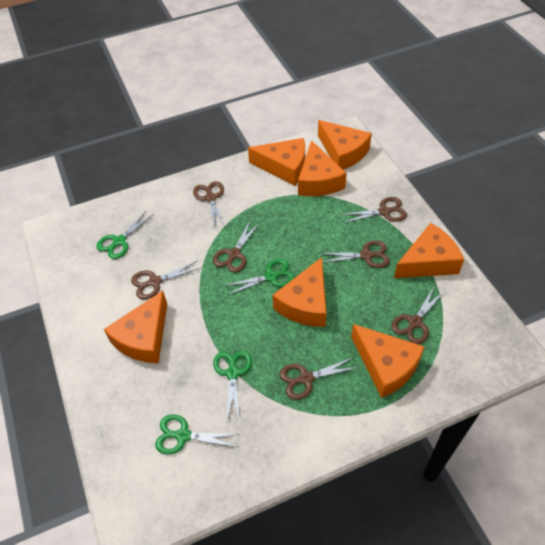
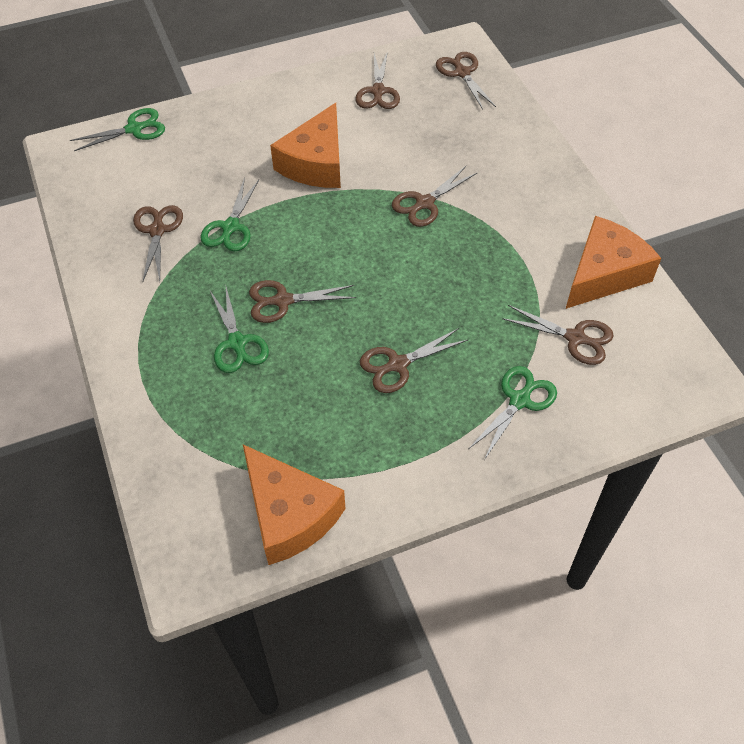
orange cheese: [104,291,167,364] [248,138,305,186] [273,257,327,327] [298,140,347,196] [318,120,372,170] [351,324,425,398] [394,223,464,278] = 7 -> [243,444,346,565] [270,103,341,188] [566,216,661,309] = 3

